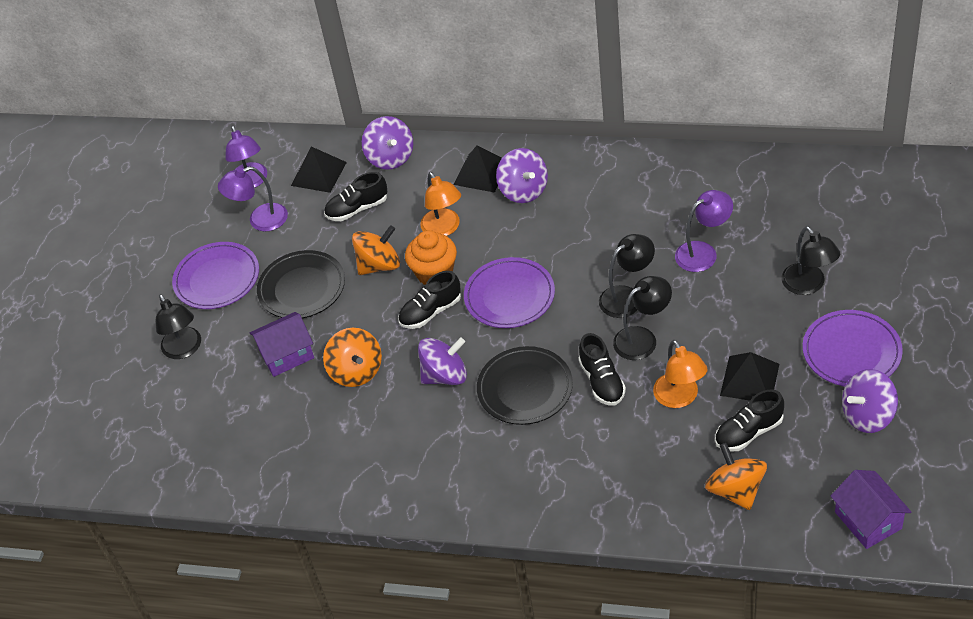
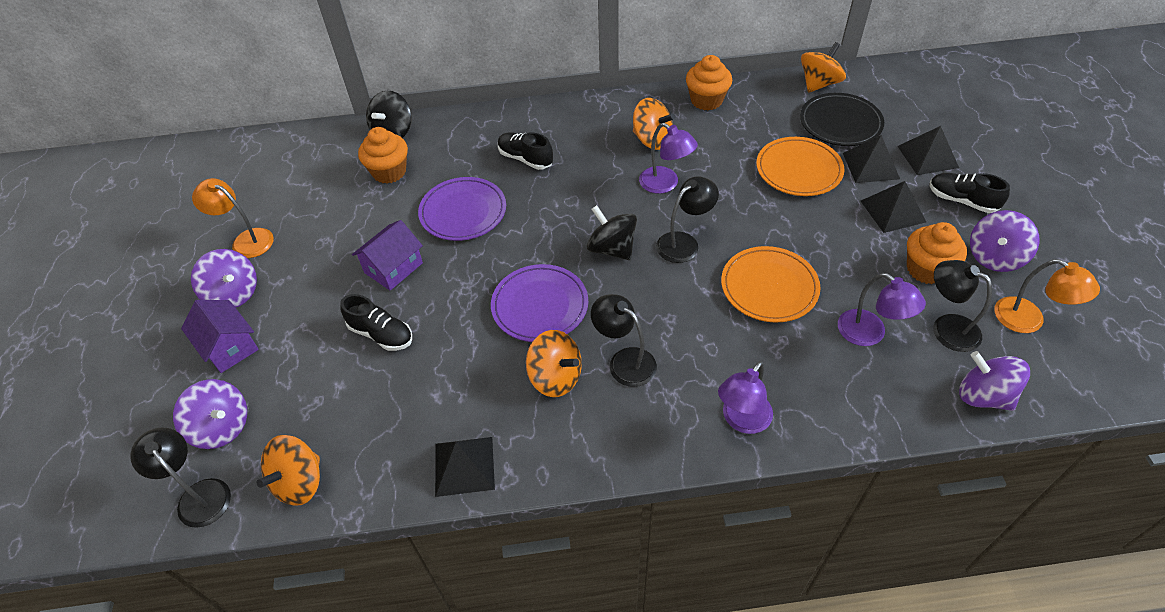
black plate: [257,250,345,318] [477,346,573,425] = 2 -> [800,93,884,146] = 1
black pyramid: [291,147,347,193] [454,145,502,193] [720,352,779,401] = 3 -> [435,437,495,497] [843,135,900,183] [861,181,926,233] [897,126,959,175] = 4
black shoe: [324,172,388,221] [398,271,461,329] [578,333,626,406] [715,389,784,451] = 4 -> [340,294,412,351] [498,132,553,170] [930,173,1010,213] = 3
black spinning top: none = 0 -> [366,91,412,138] [587,205,637,260] = 2
orange cupcake: [405,230,457,285] = 1 -> [358,127,408,184] [686,55,732,110] [907,222,967,284] = 3
orange plate: none = 0 -> [721,246,821,323] [756,137,845,196] = 2
orange spinning top: [323,328,382,387] [352,225,400,275] [705,443,767,510] = 3 -> [257,435,320,506] [526,330,582,397] [633,98,675,150] [801,42,846,93] = 4
purple plate: [172,242,259,309] [464,257,555,328] [803,310,903,386] = 3 -> [418,177,506,241] [491,264,588,342] = 2

